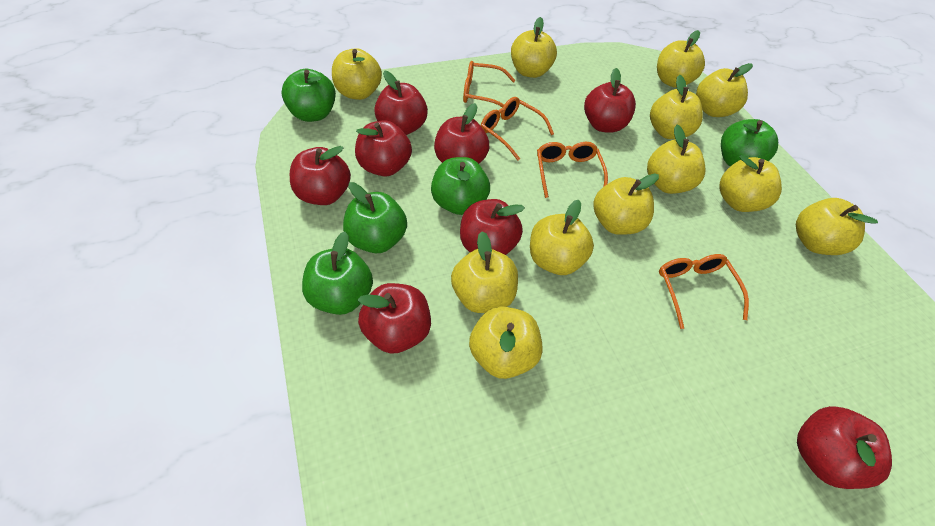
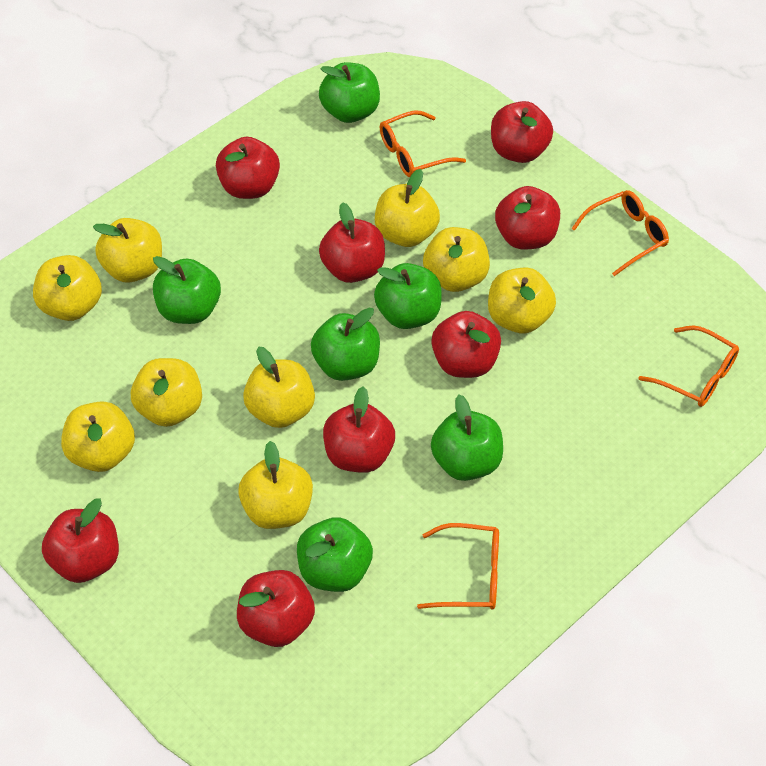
green apple: [281,69,336,122] [302,232,373,315] [343,182,407,253] [431,157,490,215] [721,119,778,166] = 5 -> [153,256,221,324] [297,517,373,592] [311,308,380,381] [319,62,380,123] [374,263,442,329] [431,395,503,481] = 6
yellow apple: [332,48,382,100] [451,232,518,313] [469,306,543,379] [511,17,557,78] [530,200,594,275] [593,173,659,235] [647,125,705,194] [650,75,703,139] [657,30,705,88] [696,63,753,117] [719,155,782,212] [796,198,878,255] = 12 -> [33,255,102,321] [61,401,135,472] [93,218,162,282] [131,358,202,427] [238,441,313,529] [243,346,315,428] [375,169,440,247] [423,227,490,292] [488,268,556,333] = 9

